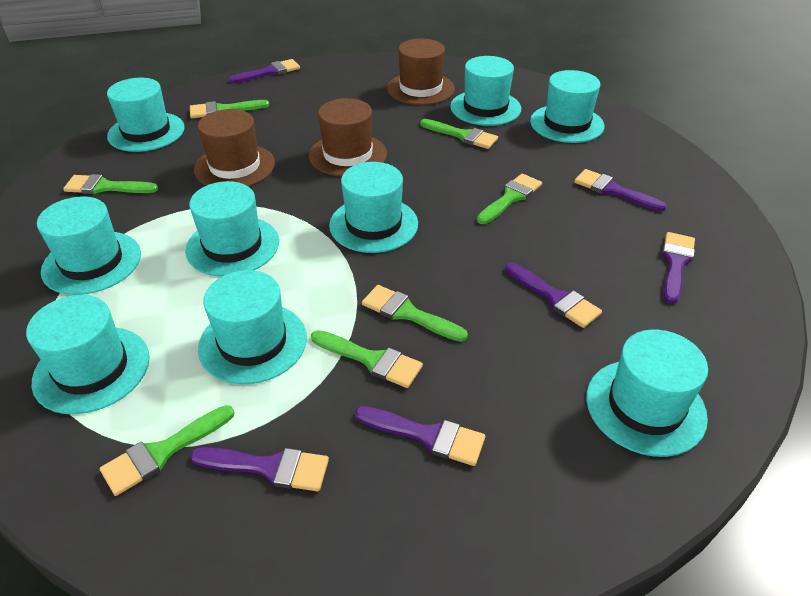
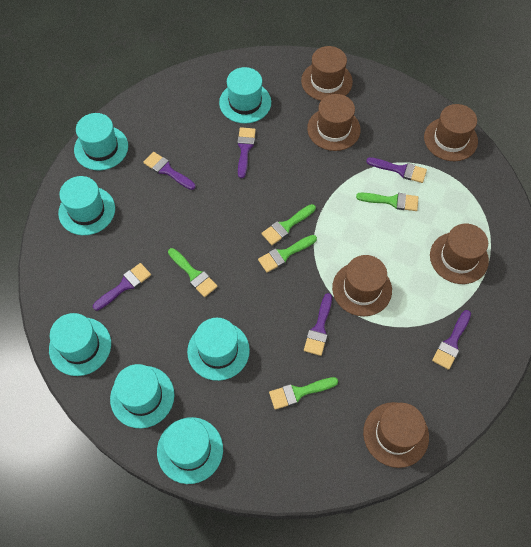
brown hat: [194,109,275,187] [309,98,387,176] [387,39,455,105] = 3 -> [301,46,353,101] [307,94,361,151] [332,255,392,316] [363,402,429,468] [424,104,478,161] [430,224,489,284] = 6
green brush: [63,174,158,194] [100,405,235,496] [190,100,269,118] [311,330,423,388] [362,285,468,342] [420,119,498,149] [477,174,542,224] = 7 -> [168,248,218,297] [258,235,317,273] [262,204,316,245] [269,377,338,410] [356,193,418,211] = 5
turquoise hat: [26,295,150,414] [37,196,141,295] [107,78,185,152] [185,181,279,276] [198,270,307,384] [329,162,418,253] [450,56,521,126] [530,70,604,143] [586,330,708,457] = 9 -> [49,313,111,376] [58,176,115,235] [74,113,128,171] [110,364,174,428] [157,417,223,484] [187,318,250,381] [219,67,271,124] = 7

